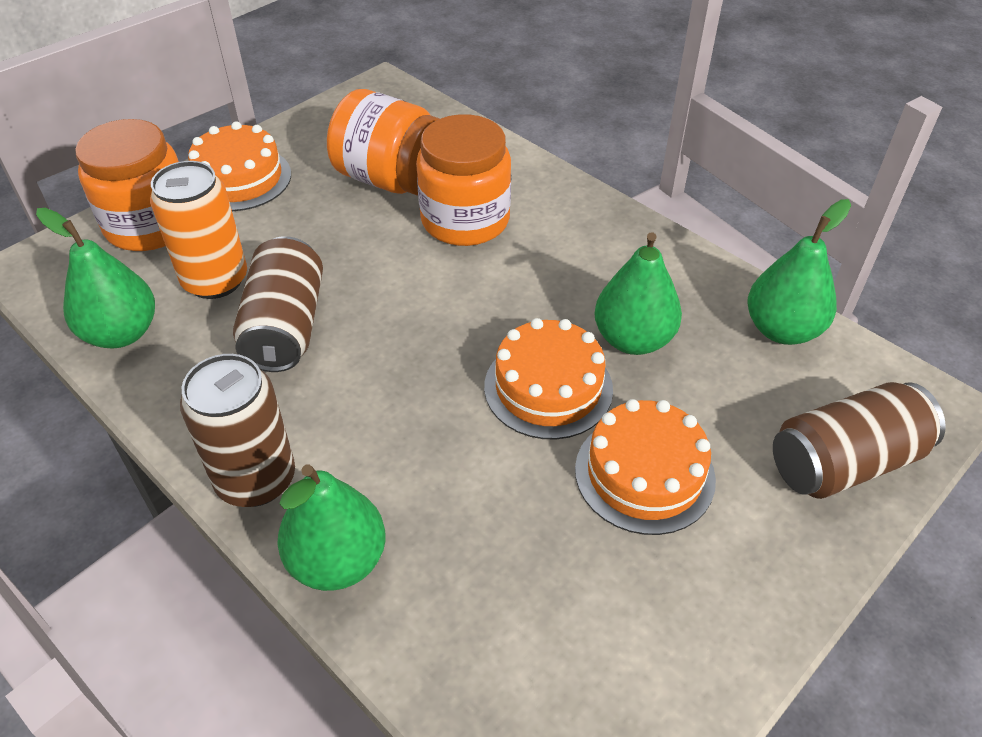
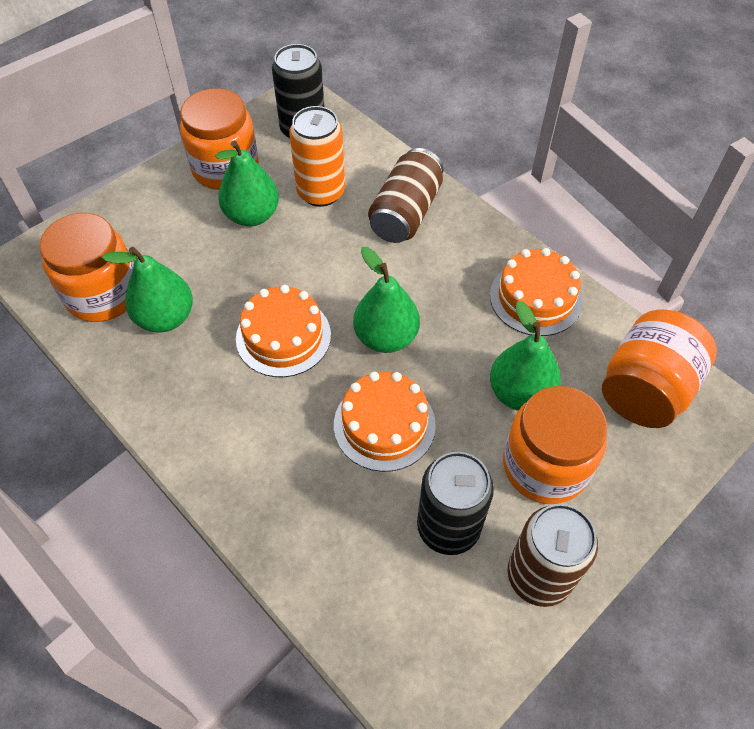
black can: none = 0 -> [272,44,325,139] [417,452,494,555] = 2
brown can: [180,354,295,507] [233,236,323,372] [773,382,946,499] = 3 -> [368,148,443,243] [508,504,598,607] = 2
orange jar: [75,119,179,251] [327,89,439,195] [416,114,511,246] = 3 -> [39,213,134,322] [180,88,259,190] [503,386,607,504] [602,310,717,428] = 4

